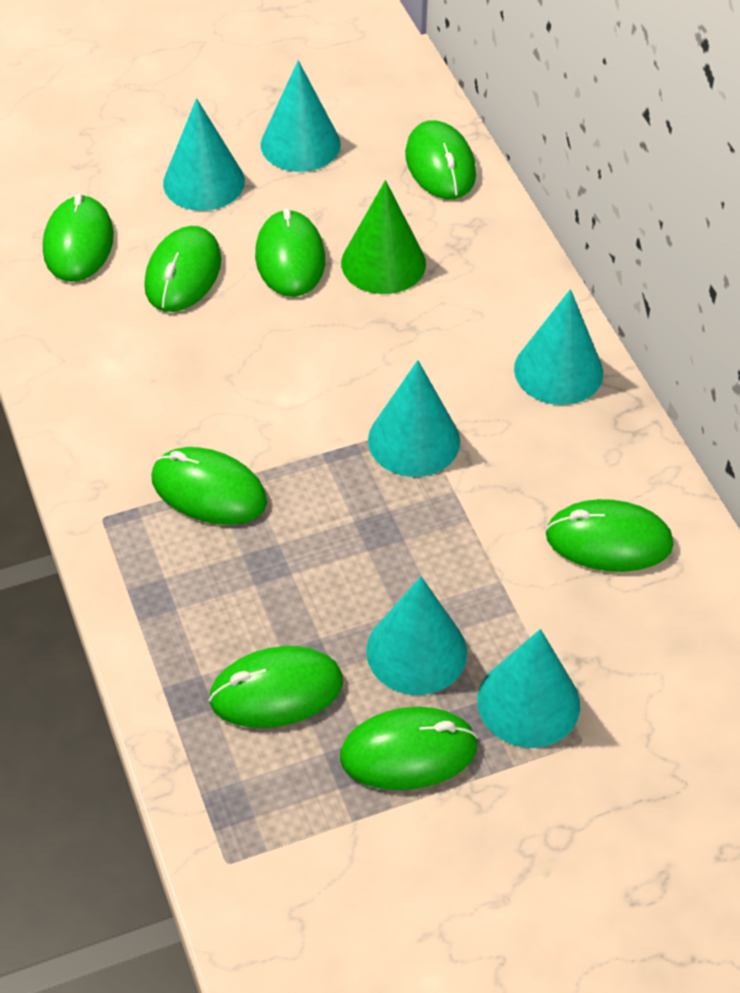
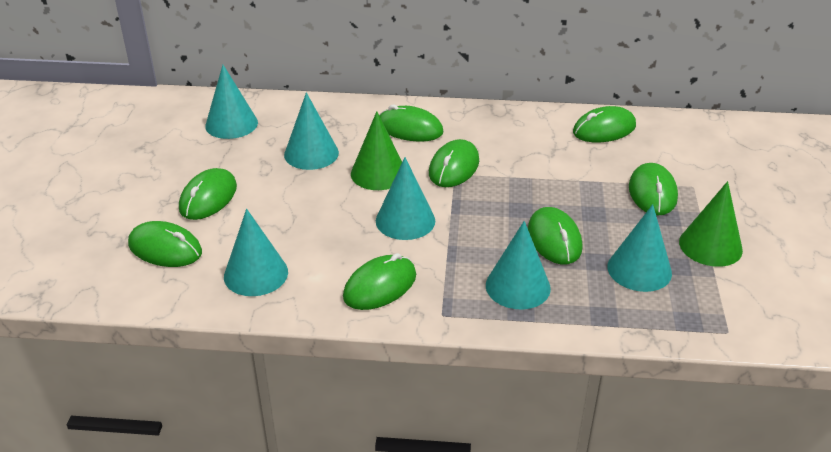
green cone: [341,180,426,294] = 1 -> [351,111,402,190] [679,181,743,267] = 2

